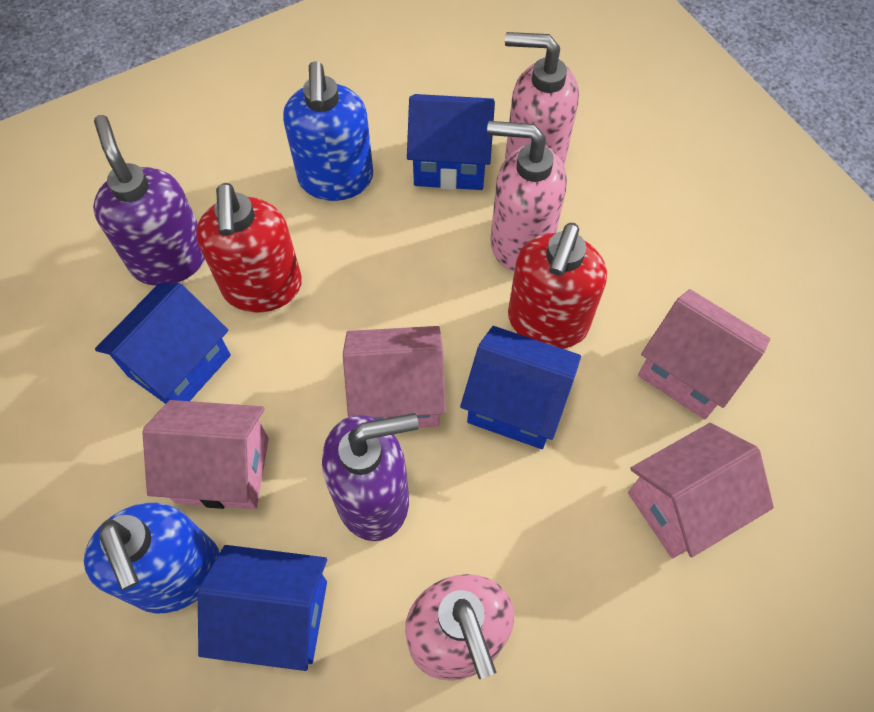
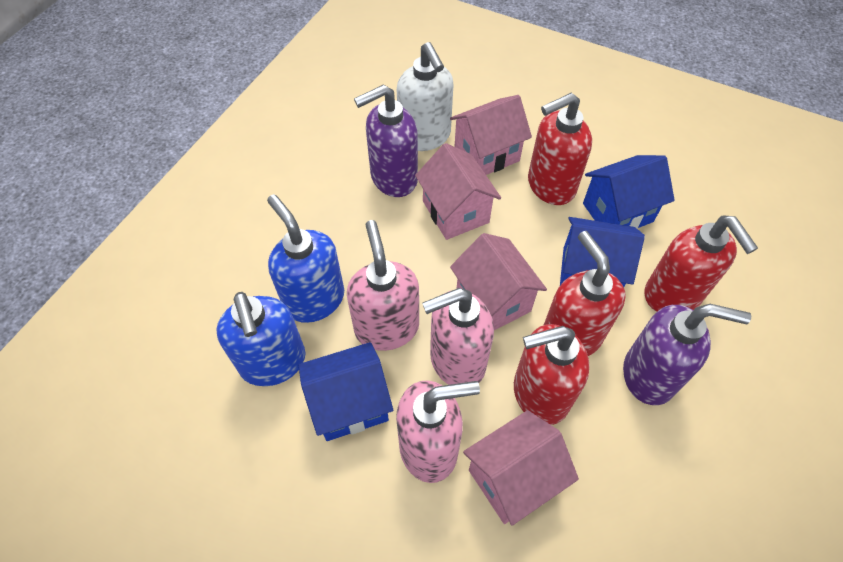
blue house: [95,283,231,404] [198,545,327,671] [407,94,495,190] [460,326,581,449] = 4 -> [299,342,393,441] [560,217,645,287] [583,155,675,228] = 3
red soap dispenser: [196,183,302,313] [508,223,607,349] = 2 -> [514,324,590,425] [528,93,592,205] [544,231,626,356] [644,216,758,312] = 4
white soap dispenser: none = 0 -> [397,42,453,151] = 1

